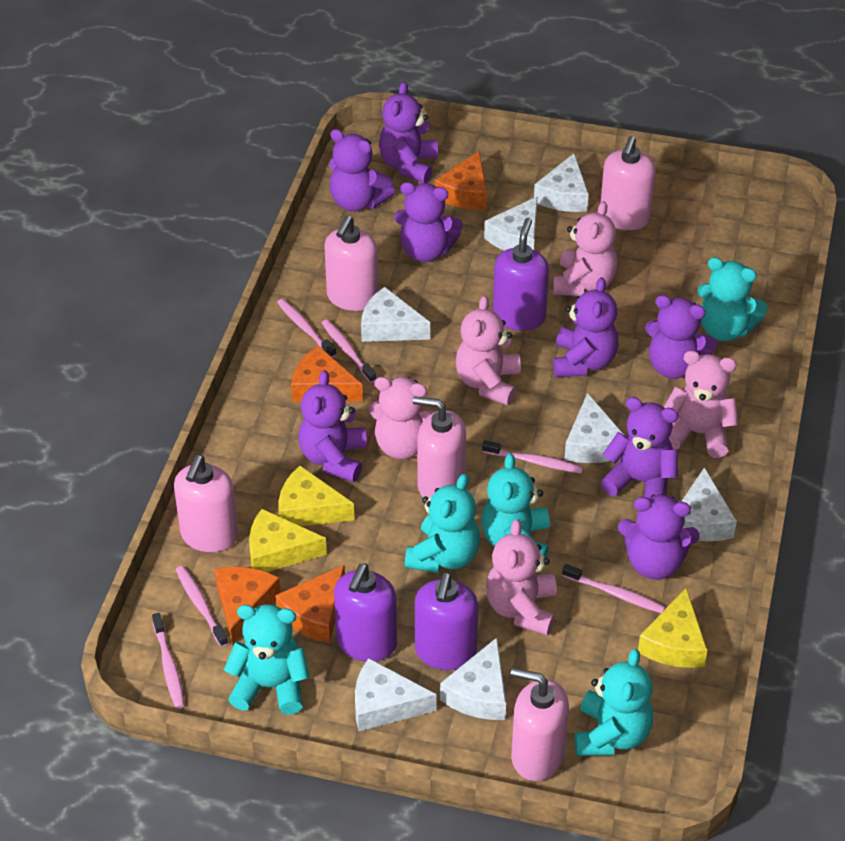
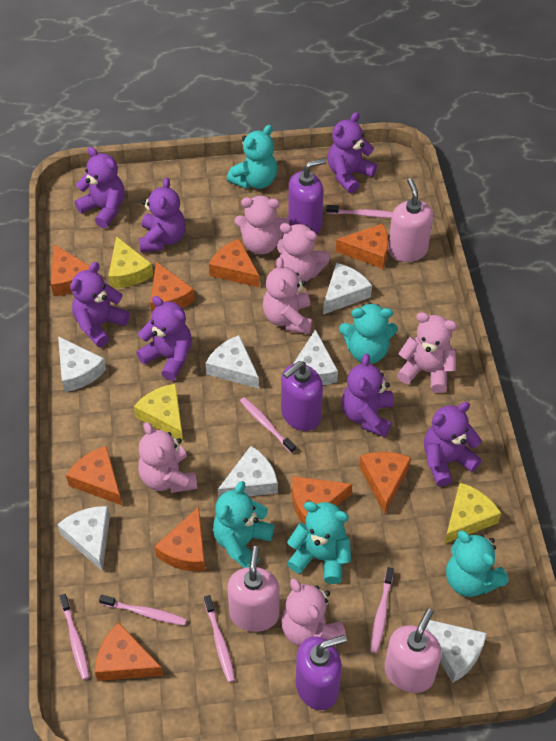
orange cheese: [215,567,281,645] [275,565,345,643] [291,345,363,402] [435,151,487,210] = 4 -> [51,245,90,296] [66,446,122,505] [95,623,163,681] [150,262,195,312] [154,506,206,572] [209,239,260,288] [292,476,352,525] [336,223,388,269] [359,452,411,514] = 9
pink soap dispenser: [174,455,239,552] [324,215,378,311] [413,396,466,498] [511,668,569,781] [601,136,656,230] = 5 -> [227,546,280,632] [385,608,442,693] [388,178,433,262] = 3
pink teddy bear: [369,377,436,459] [456,296,521,405] [486,519,557,635] [553,201,618,296] [664,351,738,458] = 5 -> [138,422,197,493] [234,196,289,255] [263,257,312,334] [277,223,330,282] [281,578,346,646] [397,312,457,393] = 6
purple teddy bear: [298,370,367,482] [329,129,395,212] [379,82,438,183] [394,182,463,262] [553,277,619,378] [600,397,678,498] [618,494,700,579] [645,295,717,379] = 8 -> [70,262,130,347] [75,147,125,228] [136,296,192,381] [139,177,185,252] [328,112,377,193] [342,354,394,437] [424,402,482,486] = 7

